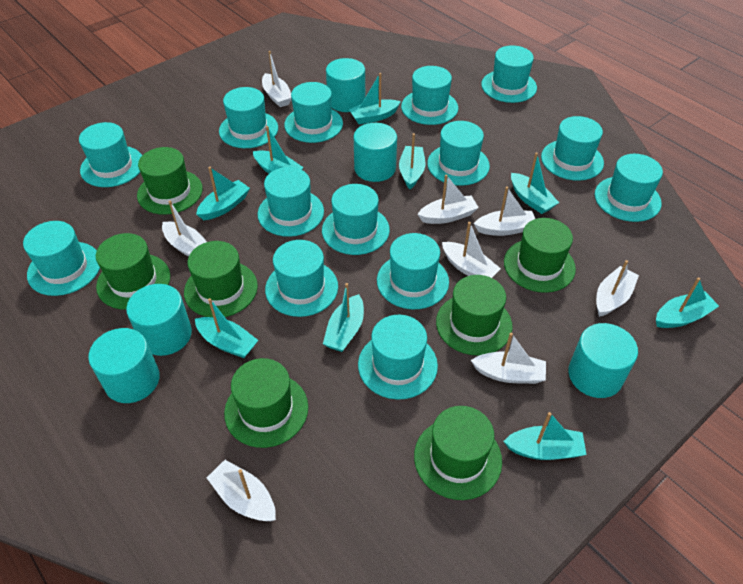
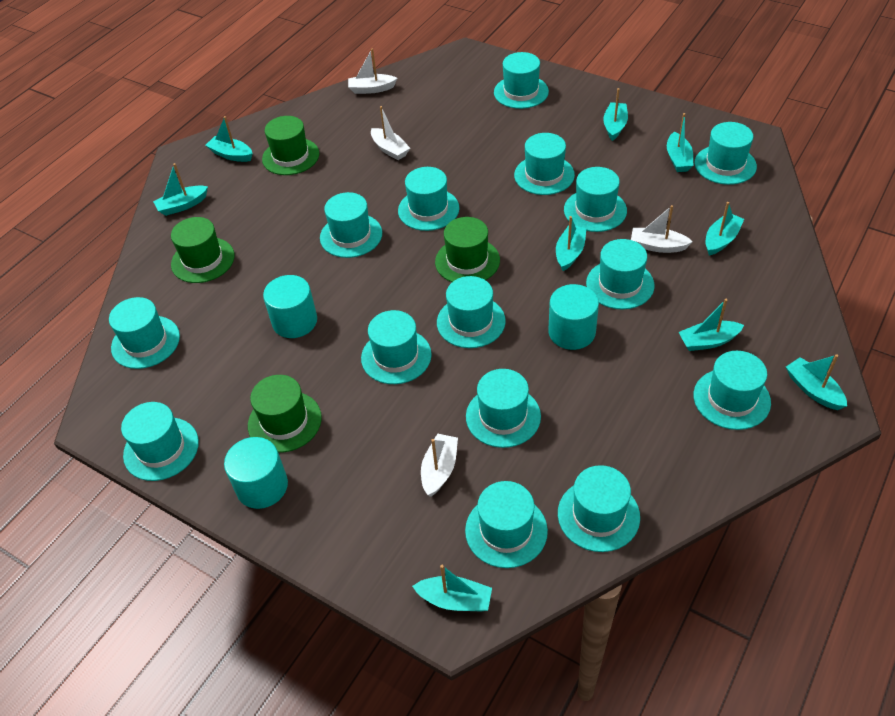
green hat: [96,233,170,310] [137,147,203,215] [184,241,258,317] [224,358,308,448] [414,406,502,500] [436,275,513,356] [504,218,576,293] = 7 -> [171,217,234,283] [248,375,322,453] [262,116,319,175] [435,217,500,282] = 4
turquoise cylinder: [88,328,160,403] [126,284,192,356] [326,58,365,112] [353,123,397,182] [568,323,638,398] = 5 -> [224,437,288,509] [263,275,317,338] [548,284,599,350] = 3
turquoise hat: [23,221,100,296] [79,122,142,187] [219,87,278,148] [258,167,324,237] [265,240,338,317] [284,82,343,143] [322,184,390,255] [358,315,438,400] [377,233,449,309] [401,66,458,125] [427,121,490,186] [481,45,537,103] [541,116,604,181] [595,154,663,222] = 14 -> [109,297,180,369] [121,402,199,481] [320,192,382,258] [361,310,432,384] [398,167,459,231] [437,276,506,348] [465,481,548,568] [466,369,541,448] [494,52,549,109] [514,133,575,195] [558,465,640,552] [564,167,627,232] [586,239,654,309] [694,122,757,185] [694,351,771,430] = 15
white boat: [162,200,207,257] [207,460,276,521] [262,51,292,107] [418,174,479,224] [442,222,501,278] [471,333,546,384] [474,186,535,236] [596,260,639,317] = 8 -> [348,48,397,94] [371,106,410,160] [421,433,458,497] [631,205,693,253] = 4

